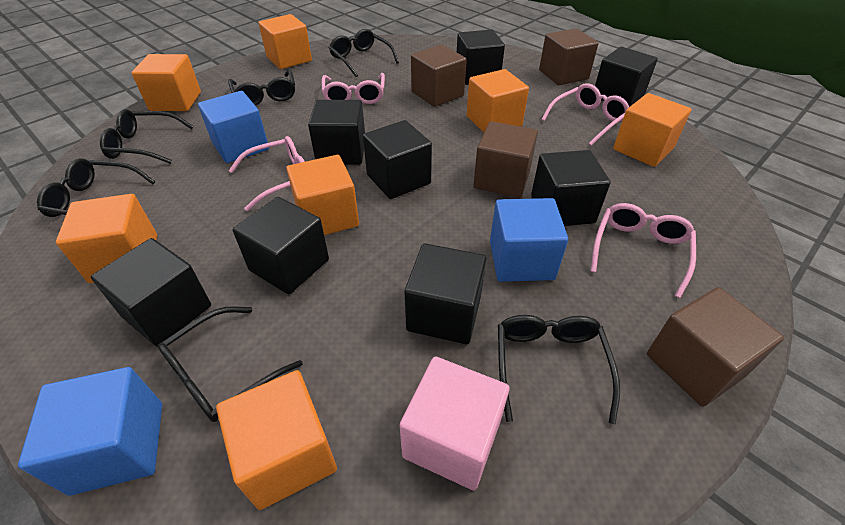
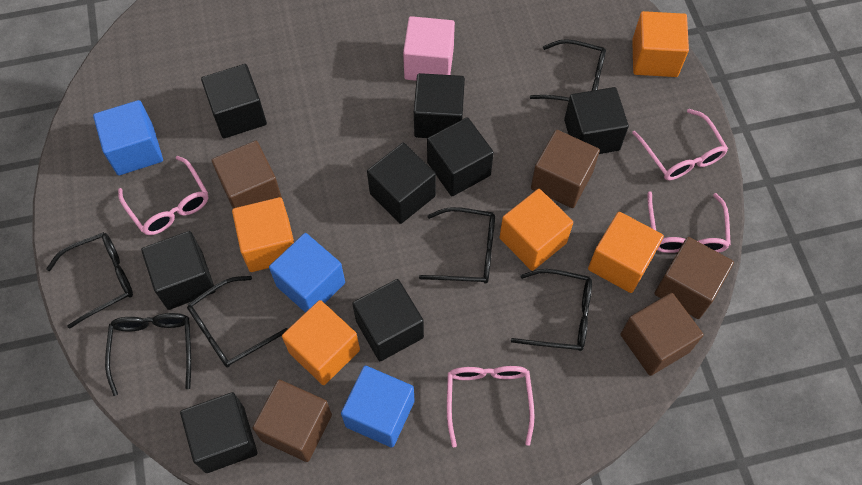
brown cube: [411,45,467,107] [473,121,538,198] [539,28,599,85] [647,287,784,407] = 4 -> [212,141,282,209] [253,380,332,462] [531,130,600,208] [620,293,704,376] [654,237,734,319] = 5
orange cube: [56,194,157,283] [132,54,201,111] [216,370,337,510] [258,14,312,69] [286,155,359,235] [466,69,529,132] [613,93,691,167] = 7 -> [232,197,294,272] [282,300,360,385] [499,189,573,271] [588,212,664,293] [632,11,689,77] = 5

